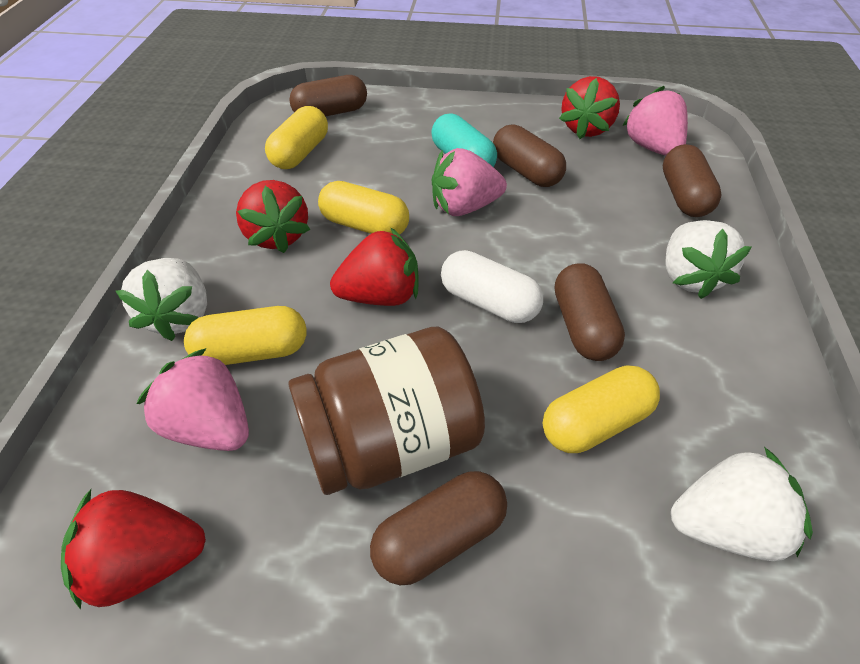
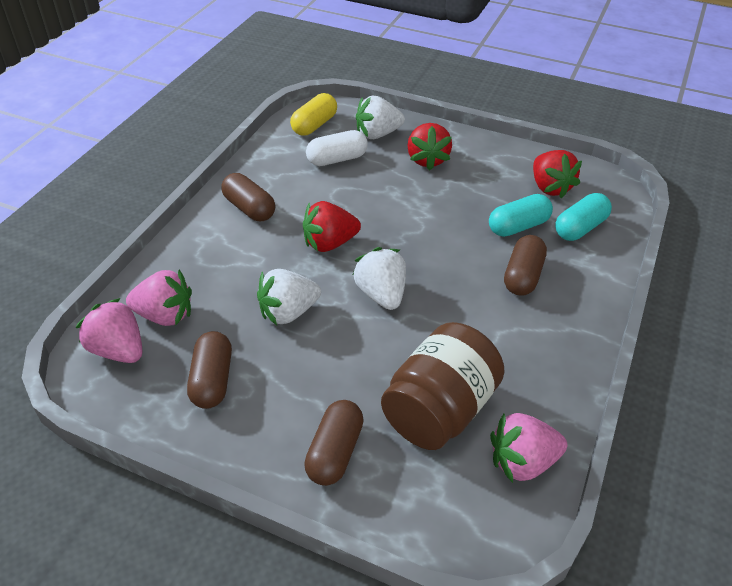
brown capsule: [289,75,367,117] [370,471,507,585] [493,124,566,187] [555,263,625,361] [663,144,721,217] = 5 -> [187,331,232,409] [221,173,275,221] [304,400,364,486] [504,235,547,296] = 4
red strawberry: [61,489,206,610] [236,180,310,253] [330,227,419,306] [559,76,620,139] = 4 -> [303,201,361,252] [407,123,452,170] [533,150,582,199] = 3
turquoise capsule: [431,113,497,167] = 1 -> [489,194,553,237] [555,193,612,241] = 2
yellow capsule: [184,306,306,365] [265,106,328,169] [318,181,409,235] [543,365,660,453] = 4 -> [290,93,337,136] = 1

